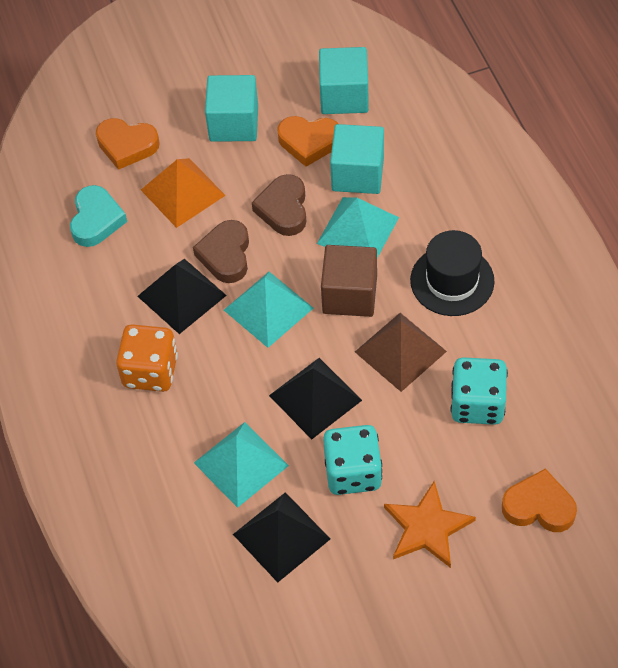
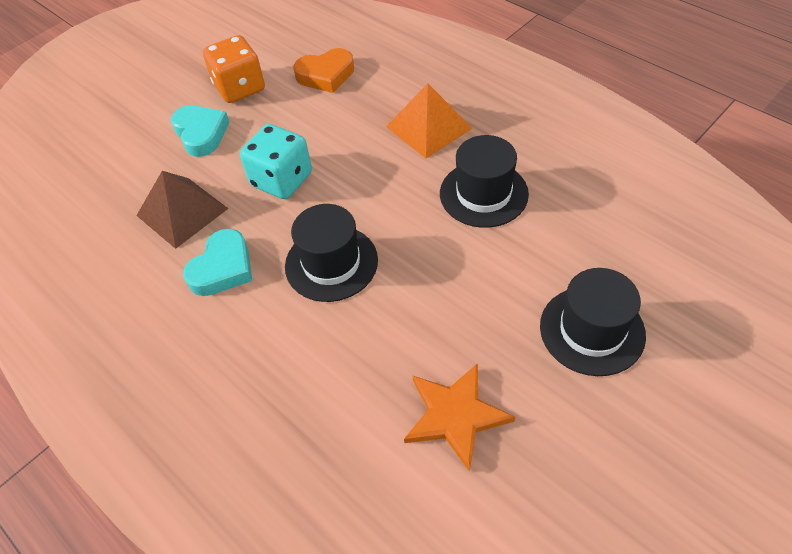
black hat: [410,230,495,316] = 1 -> [285,204,378,302] [440,135,529,228] [540,268,646,376] = 3
black pyramid: [137,259,227,334] [233,492,330,583] [269,358,362,439] = 3 -> none = 0
brown cube: [321,245,377,317] = 1 -> none = 0
brown heart: [193,220,249,283] [252,174,306,236] = 2 -> none = 0
orange heart: [96,118,160,170] [277,116,338,167] [502,469,577,532] = 3 -> [293,48,354,93] = 1
turquoise cube: [205,75,258,142] [319,47,369,114] [330,124,384,194] = 3 -> none = 0
turquoise dice: [323,425,382,495] [450,357,508,425] = 2 -> [240,124,312,199] = 1
turquoise heart: [70,185,127,247] = 1 -> [171,105,230,157] [183,229,252,296] = 2
turquoise pyramid: [194,422,289,508] [224,272,313,348] [317,197,399,258] = 3 -> none = 0

